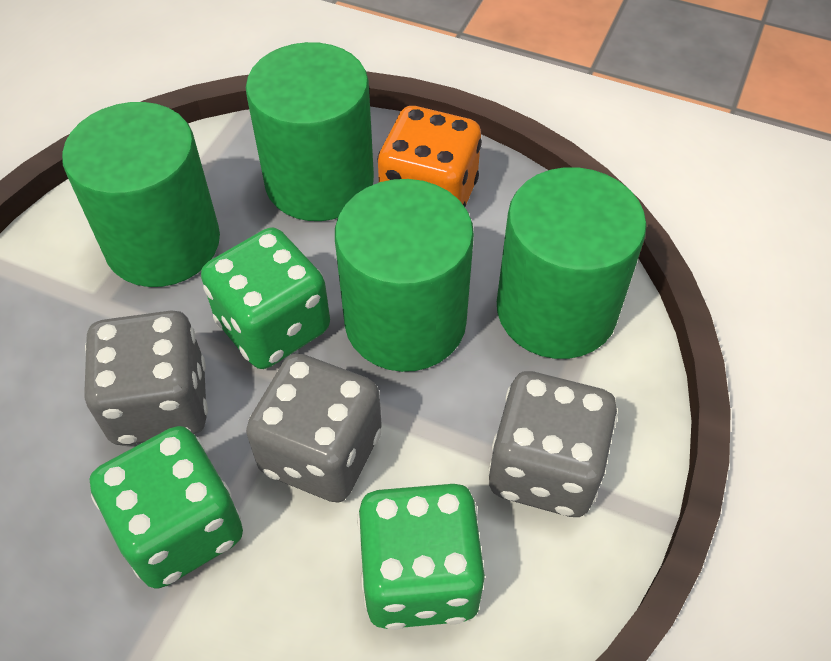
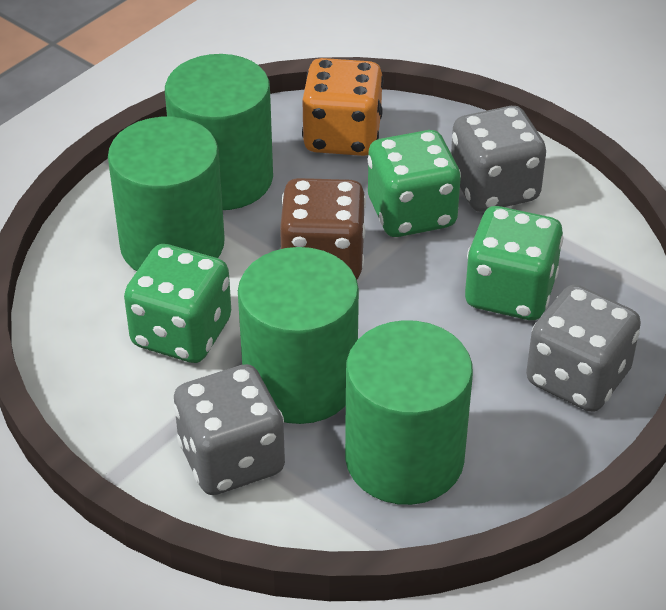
brown dice: none = 0 -> [280,178,366,279] = 1

